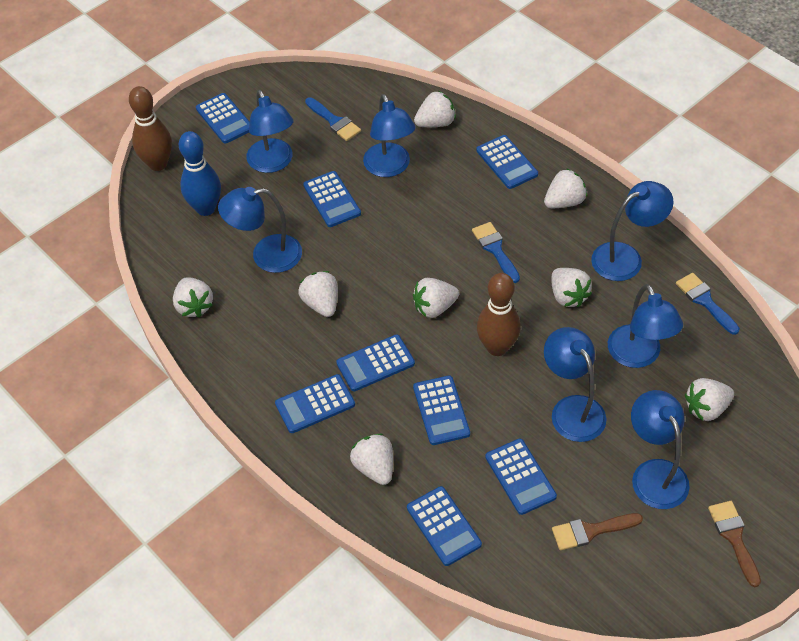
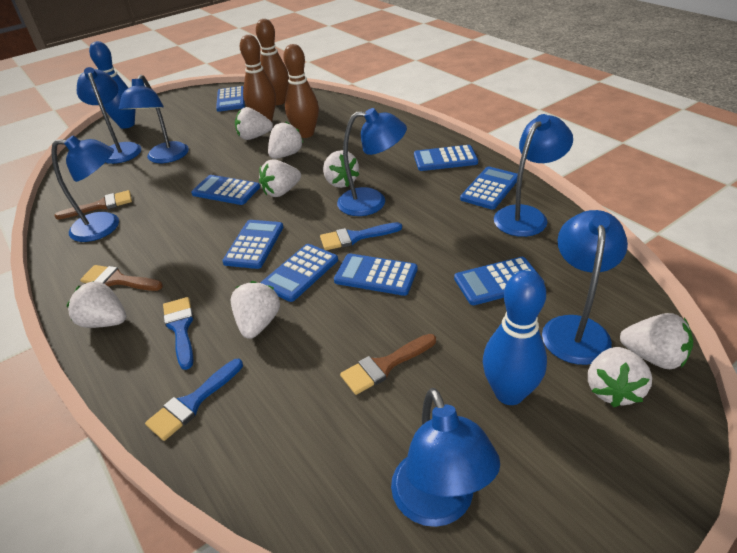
blue bowling pin: [179,131,221,216] = 1 -> [89,41,135,129] [483,270,547,405] = 2
brown bowling pin: [129,86,172,171] [477,273,521,356] = 2 -> [240,35,276,122] [256,19,289,105] [283,44,319,138] = 3
brown brush: [552,513,643,550] [708,501,761,587] = 2 -> [55,190,132,219] [80,265,163,291] [340,334,436,395] = 3

